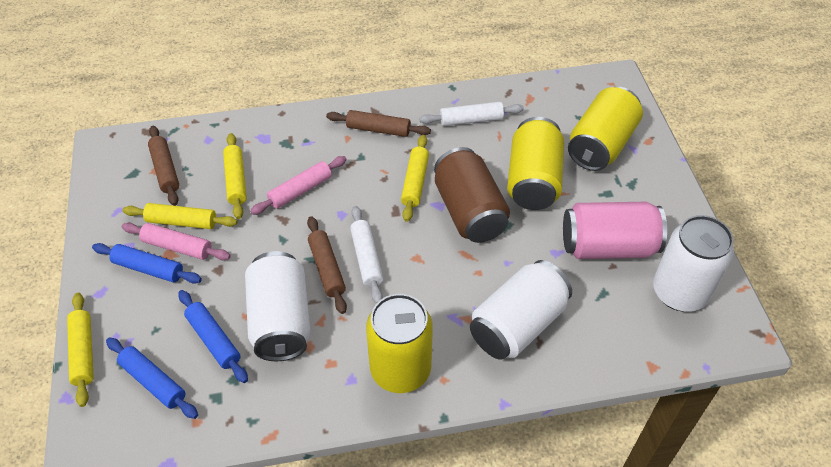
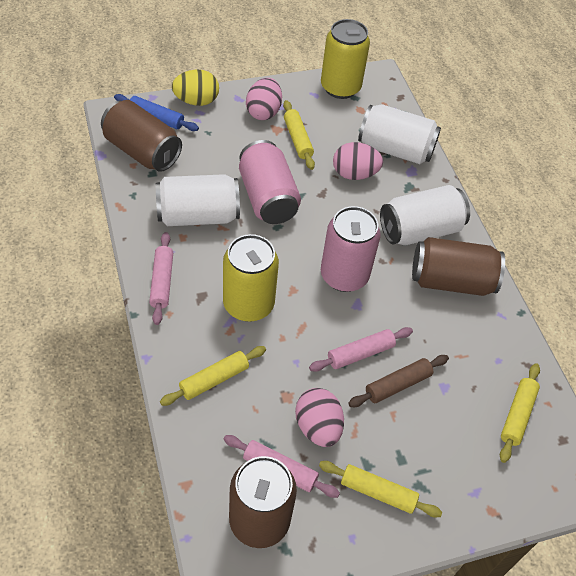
blue rolling pin: [92,243,202,284] [106,337,198,419] [178,290,248,383] = 3 -> [114,94,199,131] = 1
brown can: [434,147,510,243] = 1 -> [101,100,182,172] [229,456,297,548] [412,237,505,296] = 3
brown rolling pin: [148,126,179,206] [307,216,347,314] [326,110,431,137] = 3 -> [348,355,449,407] = 1
pink can: [563,202,667,259] = 1 -> [239,140,301,224] [321,206,381,292] = 2
pink egg: none = 0 -> [246,78,282,120] [295,388,344,447] [333,142,383,180] = 3
pink rolling pin: [122,223,231,260] [250,156,347,215] = 2 -> [149,232,173,325] [223,435,340,498] [309,327,413,372] = 3
white rolling pin: [350,206,383,304] [419,102,524,126] = 2 -> none = 0
yellow can: [366,294,433,393] [507,117,564,210] [568,87,643,171] = 3 -> [223,234,279,322] [321,19,370,99] = 2
yellow egg: none = 0 -> [172,69,219,106] = 1

